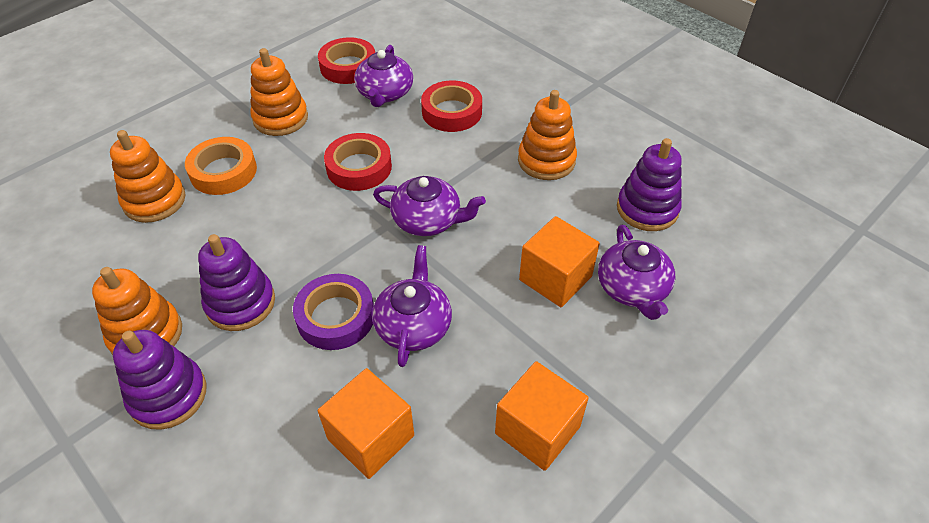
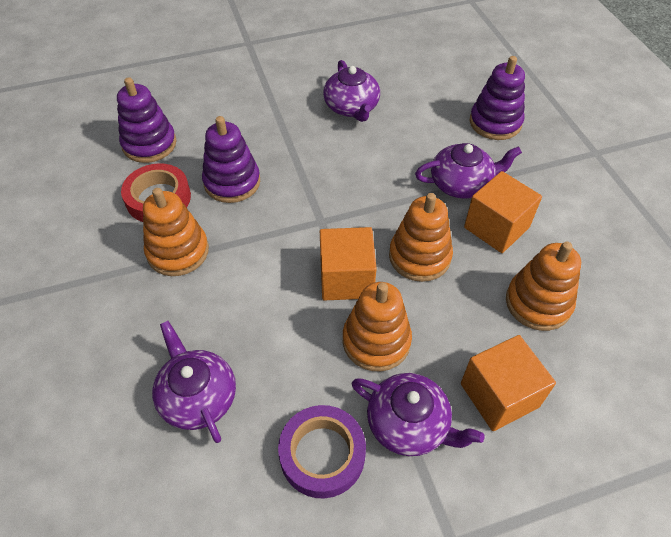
orange tape: [185,137,257,195] = 1 -> none = 0
red tape: [318,37,375,84] [324,133,392,191] [421,81,482,132] = 3 -> [121,163,191,222] = 1

